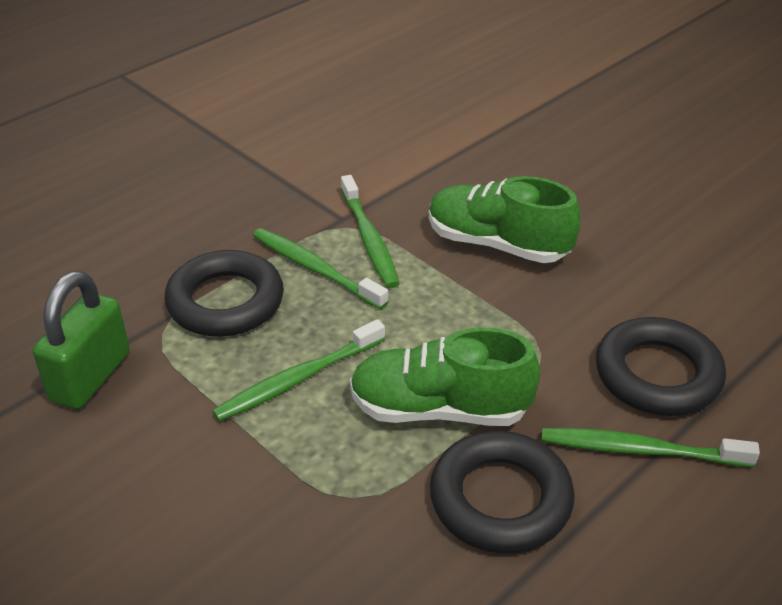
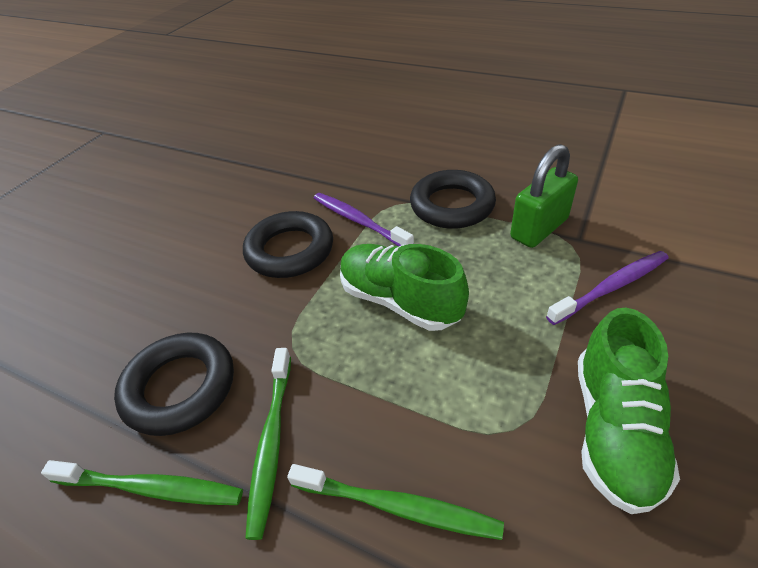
green toothbrush: [212,319,385,422] [253,228,389,310] [341,175,400,288] [541,428,760,467] = 4 -> [41,460,243,505] [245,348,291,540] [287,464,504,540] = 3
purple toothbrush: none = 0 -> [314,193,414,246] [546,251,669,325] = 2

